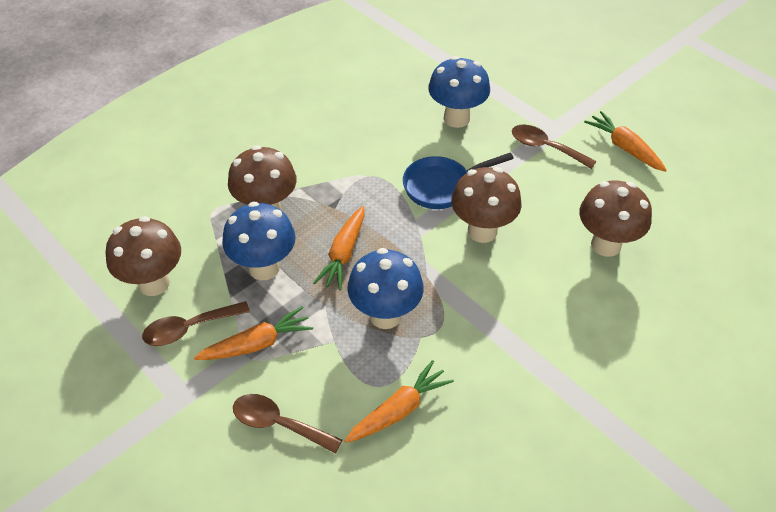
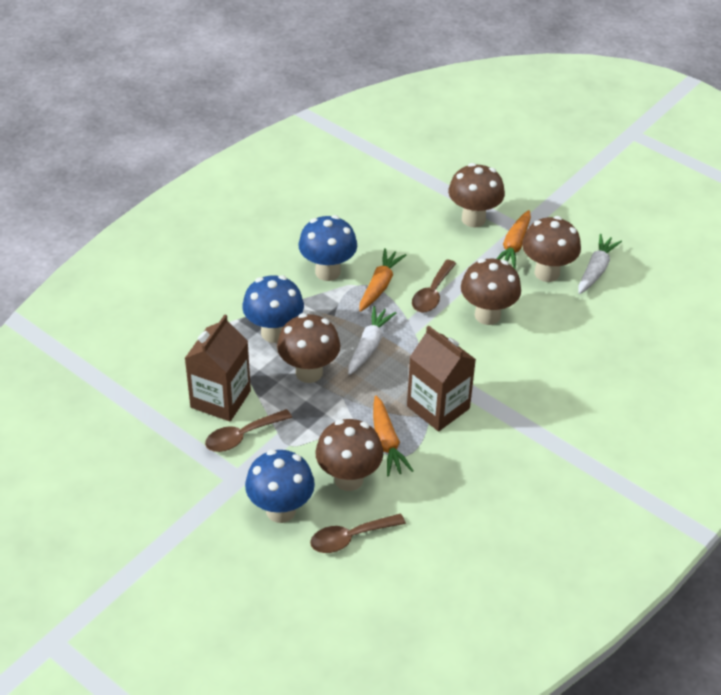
blue pan: [403,153,514,209] = 1 -> none = 0
brown carton: none = 0 -> [184,314,251,422] [407,325,476,431] = 2
brown mushroom: [105,216,181,296] [228,145,297,210] [451,167,522,243] [579,180,652,257] = 4 -> [277,313,340,383] [315,419,383,491] [448,163,505,227] [461,258,521,325] [522,216,581,282] = 5
orange carrot: [194,306,313,360] [313,206,365,291] [344,360,454,443] [584,111,667,172] = 4 -> [359,248,406,312] [373,395,414,477] [497,210,531,270] = 3
white carrot: none = 0 -> [348,306,396,375] [578,234,622,294] = 2

